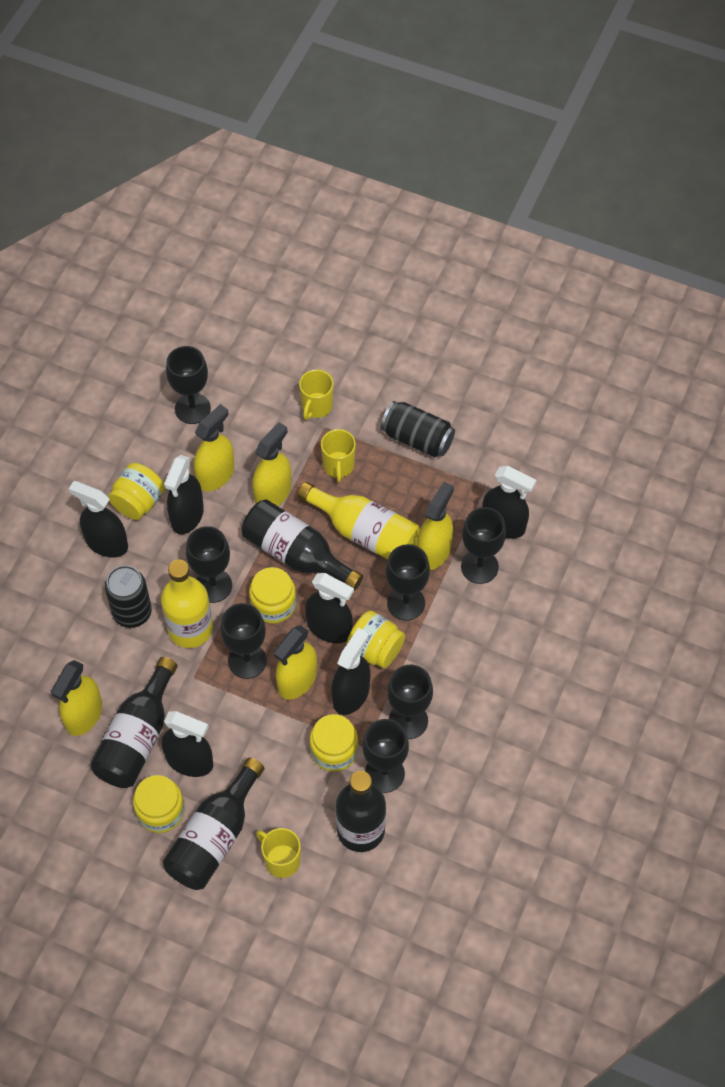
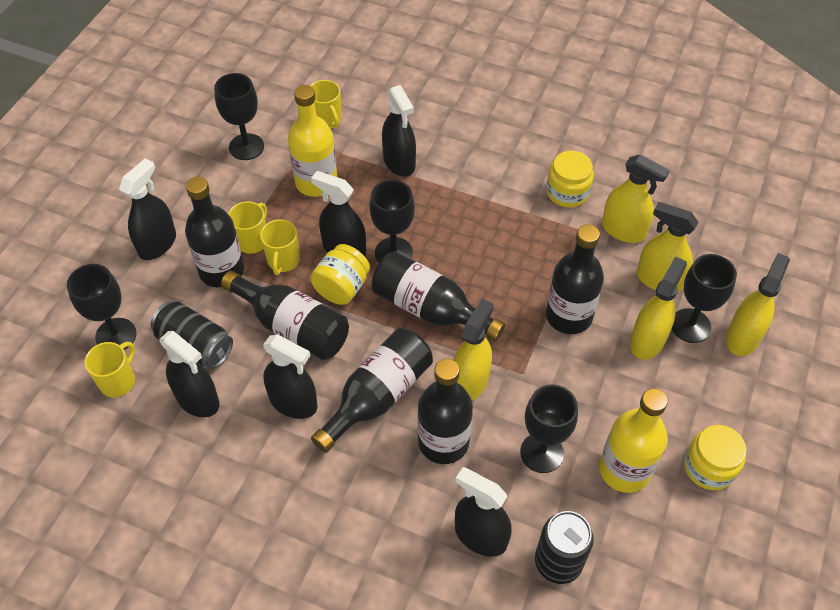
black bottle: [90,657,178,788] [163,757,265,890] [241,499,363,591] [336,771,386,852] = 4 -> [185,177,244,287] [221,271,349,360] [311,328,433,453] [371,251,505,341] [418,359,473,464] [546,224,604,334] = 6
black goblet: [166,346,211,424] [186,526,232,603] [220,603,267,679] [362,719,409,793] [386,544,430,621] [387,665,433,739] [461,507,506,584] = 7 -> [67,264,136,350] [214,73,264,160] [370,180,415,263] [520,384,578,473] [672,254,737,343] = 5
yellow jar: [108,463,165,520] [133,775,185,833] [249,567,296,623] [310,714,358,772] [346,610,405,668] = 5 -> [310,244,370,305] [546,151,594,208] [684,425,746,490] = 3
yellow mug: [256,828,301,878] [299,370,334,420] [321,429,356,482] = 3 -> [84,342,135,397] [228,201,267,254] [260,219,300,275] [310,80,342,129] = 4

